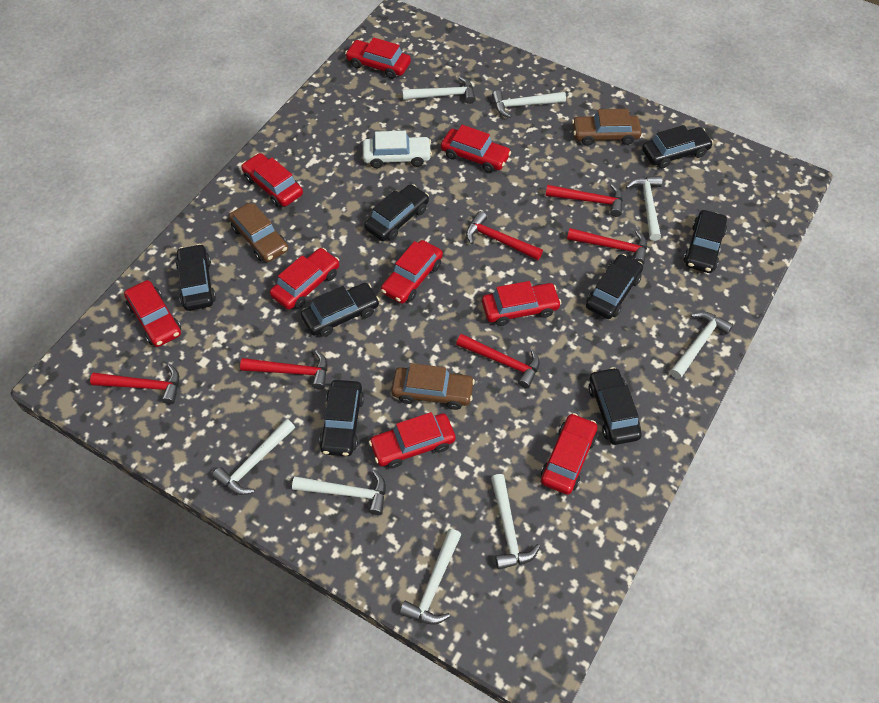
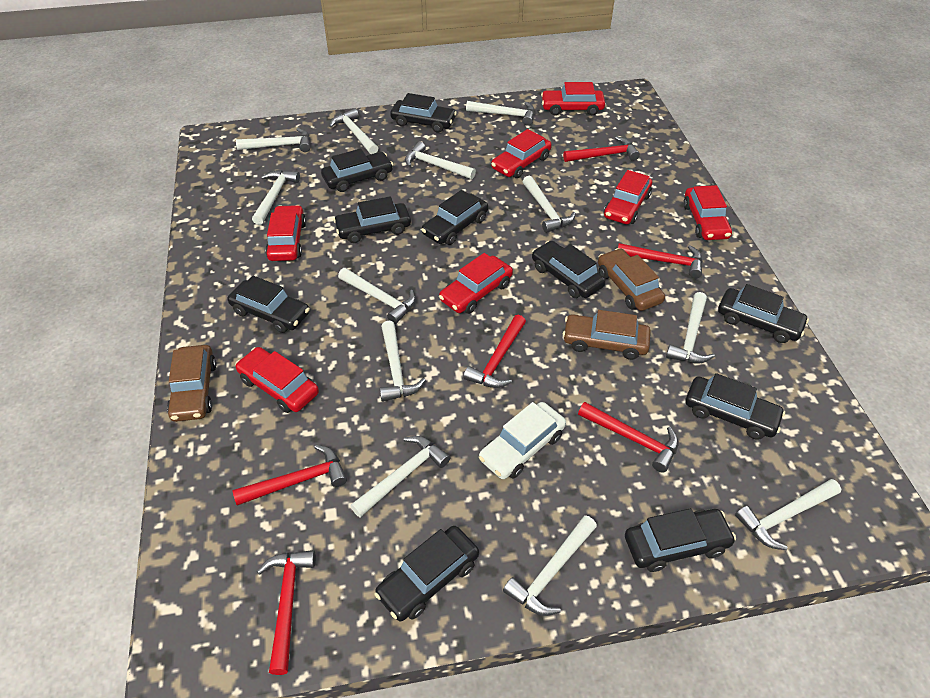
black car: [175,244,216,311] [301,283,380,337] [319,380,364,456] [364,184,429,241] [586,254,643,319] [588,367,642,445] [642,125,713,168] [683,210,727,273] = 8 -> [227,276,310,333] [321,148,393,192] [333,196,411,243] [374,526,479,621] [390,93,457,133] [421,190,488,245] [532,241,606,298] [625,508,736,572] [685,373,785,440] [718,284,809,343] = 10
red car: [124,280,181,347] [241,153,303,207] [270,248,339,310] [345,37,411,79] [369,412,456,468] [381,240,443,304] [441,125,511,173] [482,281,562,326] [541,413,598,495] = 9 -> [235,347,319,413] [265,205,306,261] [439,253,513,314] [491,129,552,178] [541,82,605,115] [604,170,652,224] [683,185,732,240] = 7
white hammer: [212,419,295,495] [292,470,386,515] [400,529,461,625] [403,76,476,104] [491,474,540,570] [492,90,566,118] [626,176,662,241] [670,311,733,379] = 8 -> [236,128,310,152] [252,170,300,225] [329,108,378,154] [338,268,416,324] [350,436,451,518] [380,321,426,402] [405,142,476,179] [466,101,535,126] [503,515,597,616] [523,175,576,233] [666,292,715,364] [735,479,841,550] = 12

